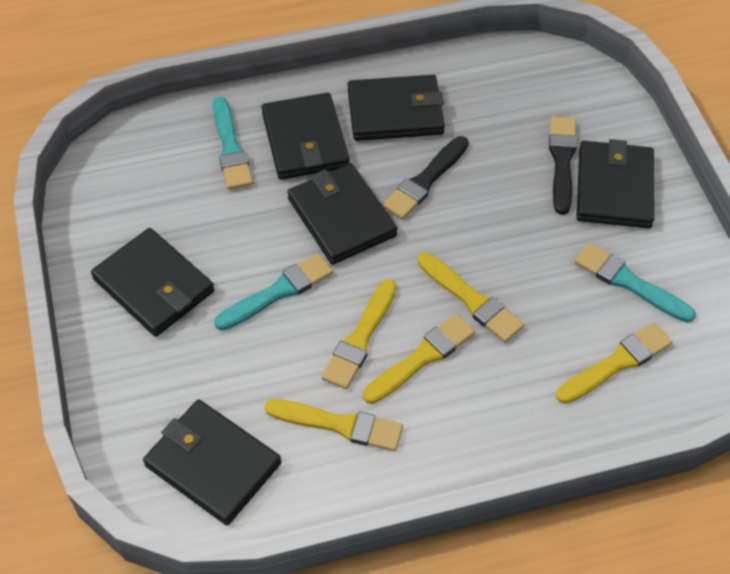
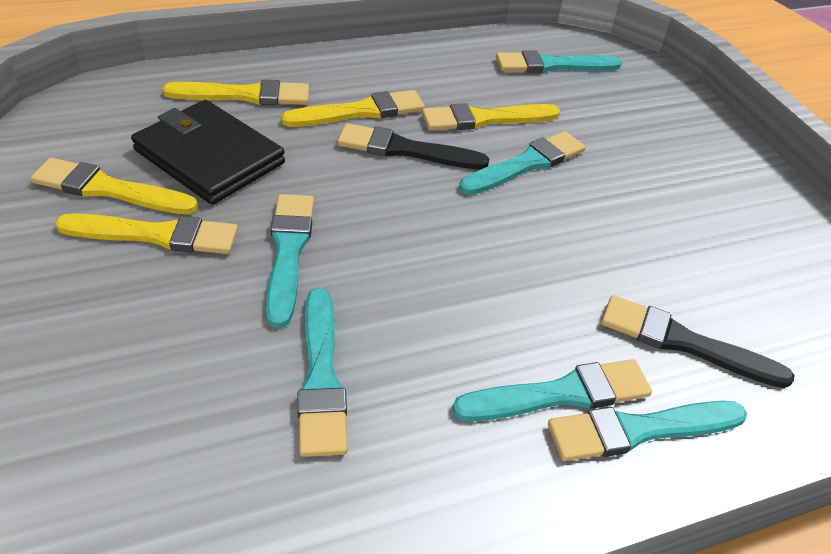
black wallet: [91,228,214,337] [143,399,281,525] [262,93,350,180] [287,163,398,265] [348,75,445,141] [576,139,654,228] = 6 -> [131,100,285,205] = 1
turquoise brush: [212,97,253,190] [214,253,333,331] [574,243,696,323] = 3 -> [266,194,314,328] [298,288,348,457] [452,359,652,421] [459,131,585,195] [496,50,622,73] [548,401,747,461] = 6

